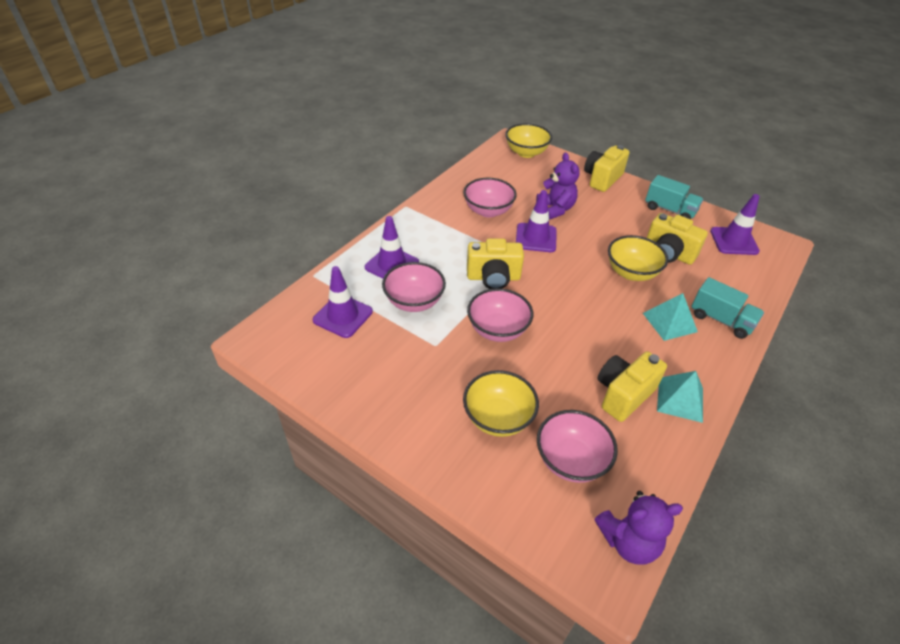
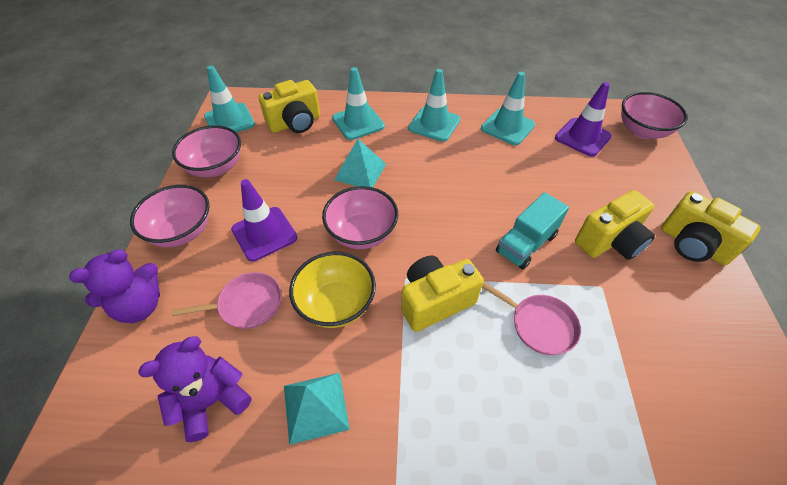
pink pan: none = 0 -> [172,272,281,329] [482,282,581,355] = 2
purple traffic cone: [313,266,373,338] [365,216,419,279] [516,190,556,252] [710,194,760,255] = 4 -> [231,179,297,261] [555,82,612,157] = 2
turquoise traffic cone: none = 0 -> [204,65,255,132] [332,67,385,140] [408,69,460,142] [481,72,535,145] = 4
turquoise truck: [645,175,703,219] [691,277,764,339] = 2 -> [496,192,569,269] = 1
yellow bowl: [463,370,539,437] [505,123,552,158] [608,235,668,281] = 3 -> [289,252,376,328] = 1

